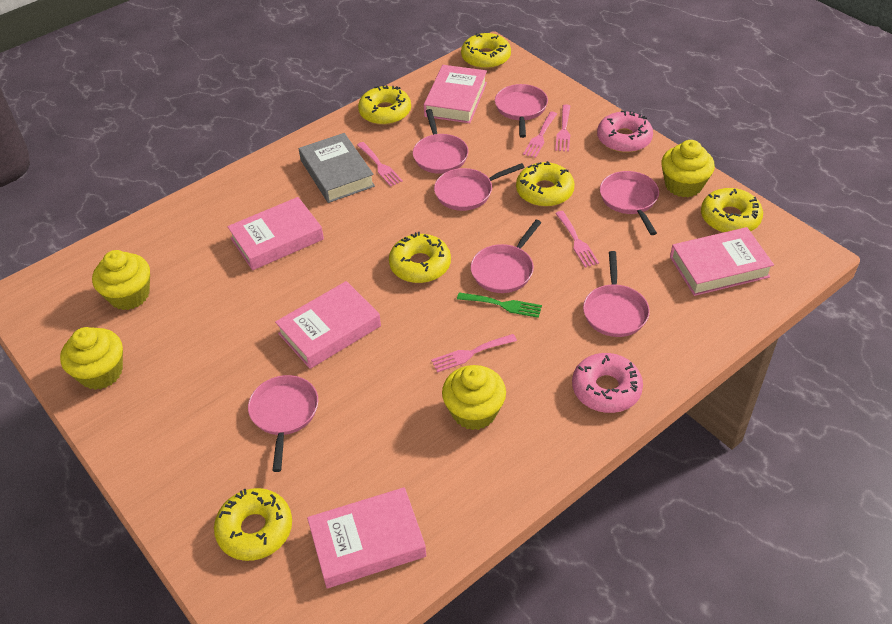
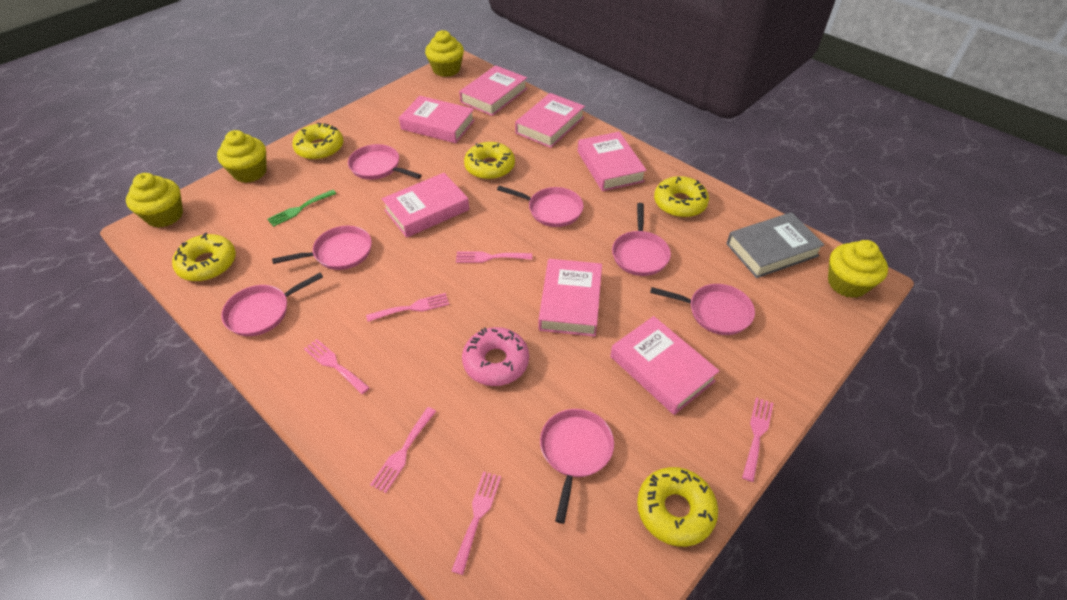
pink book: [227,197,324,270] [275,281,381,369] [307,487,427,588] [424,65,487,123] [670,227,774,296] = 5 -> [382,173,469,238] [399,96,475,143] [459,65,527,116] [515,93,585,148] [538,259,602,337] [578,132,647,191] [610,316,719,415] = 7
pink donut: [572,353,643,413] [597,111,653,153] = 2 -> [462,327,529,386] = 1
pink fork: [357,142,403,186] [431,334,517,373] [523,112,557,158] [555,104,570,152] [555,211,599,268] = 5 -> [304,339,370,394] [366,293,449,322] [370,407,436,493] [451,471,501,575] [456,251,532,263] [742,397,773,482] = 6
yellow donut: [214,488,292,561] [358,85,411,125] [389,232,451,283] [461,33,511,69] [516,161,575,207] [701,188,763,233] = 6 -> [172,233,236,281] [292,123,343,160] [464,142,515,180] [637,467,718,547] [654,176,709,218] = 5

